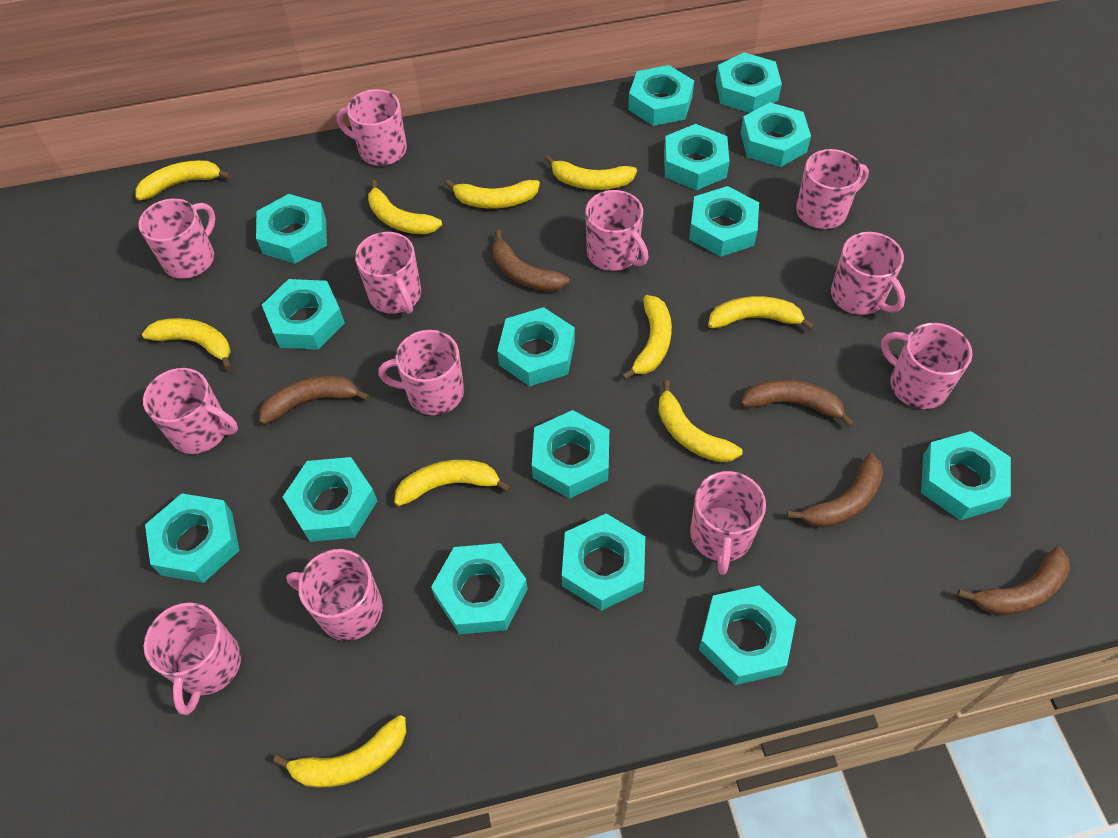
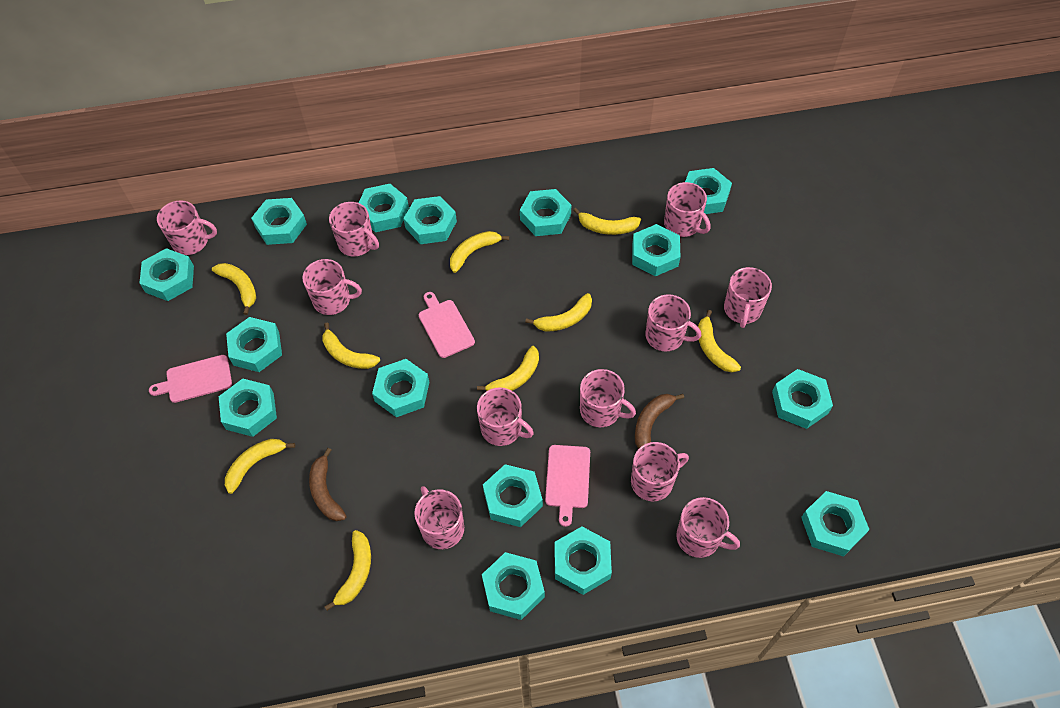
brown banana: [259,376,369,425] [493,230,569,292] [741,380,854,427] [787,454,883,528] [957,547,1070,615] = 5 -> [309,448,346,521] [635,394,684,449] = 2
pink cutting board: none = 0 -> [149,355,232,403] [419,292,475,358] [545,445,590,527] = 3
pink mug: [138,198,216,279] [143,368,238,454] [144,602,241,715] [286,549,383,641] [337,89,407,166] [355,232,421,314] [378,330,464,415] [585,190,648,271] [690,471,766,575] [796,149,869,229] [831,232,905,315] [881,323,972,409] = 12 -> [157,200,217,255] [302,259,362,315] [329,202,379,256] [414,486,464,549] [477,387,534,446] [580,369,636,427] [631,442,689,501] [646,294,701,351] [664,182,710,237] [676,497,740,558] [724,267,772,328] = 11
yellow banana: [136,160,231,200] [142,318,231,370] [273,715,406,788] [368,180,442,235] [394,460,511,506] [445,180,540,209] [545,155,637,190] [622,295,672,380] [658,380,743,462] [708,296,815,330] = 10 -> [212,263,256,315] [225,439,295,494] [322,323,380,369] [324,530,371,611] [450,231,509,273] [477,346,539,391] [525,293,592,332] [573,208,641,235] [698,310,741,372] = 9

